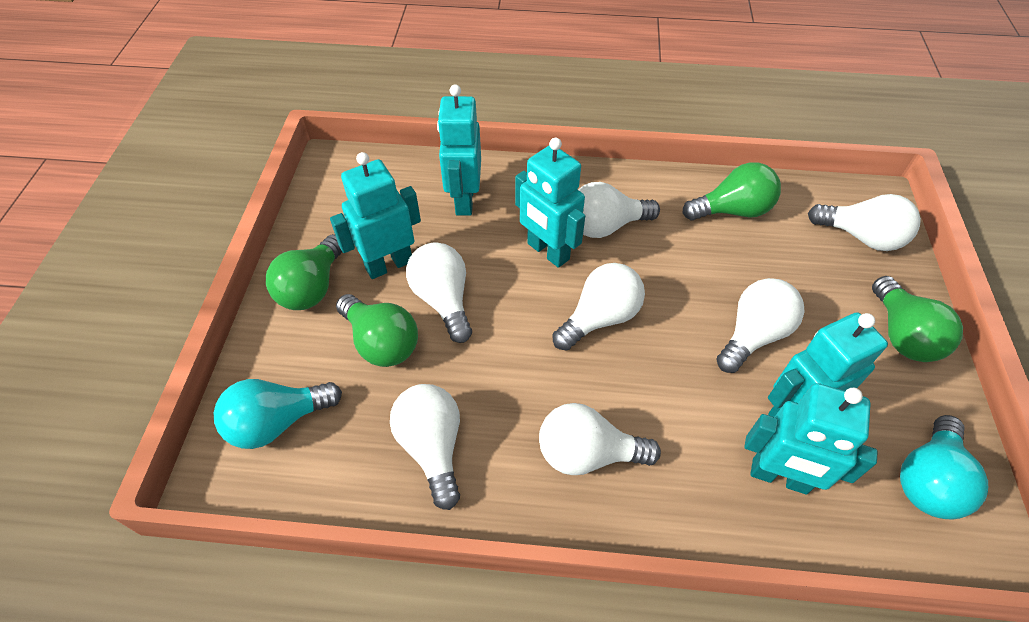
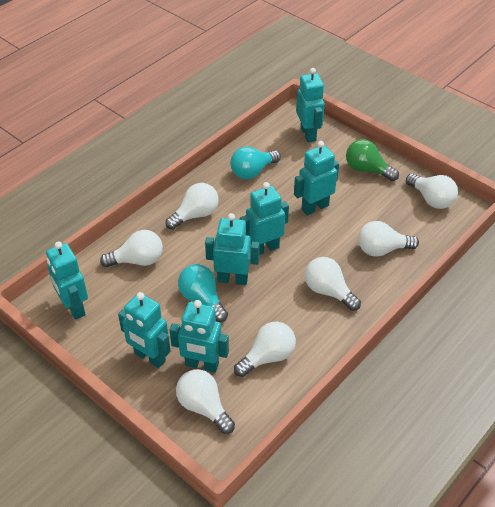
green light bulb: [266,234,342,310] [336,294,418,367] [682,162,781,221] [872,276,963,362] = 4 -> [346,139,399,181] = 1
turquoise robot: [330,152,421,279] [437,84,481,216] [515,138,585,268] [744,383,878,495] [768,312,888,417] = 5 -> [46,241,88,320] [118,292,170,368] [170,300,229,372] [205,213,260,285] [240,182,289,255] [294,141,339,216] [296,68,325,143] = 7

